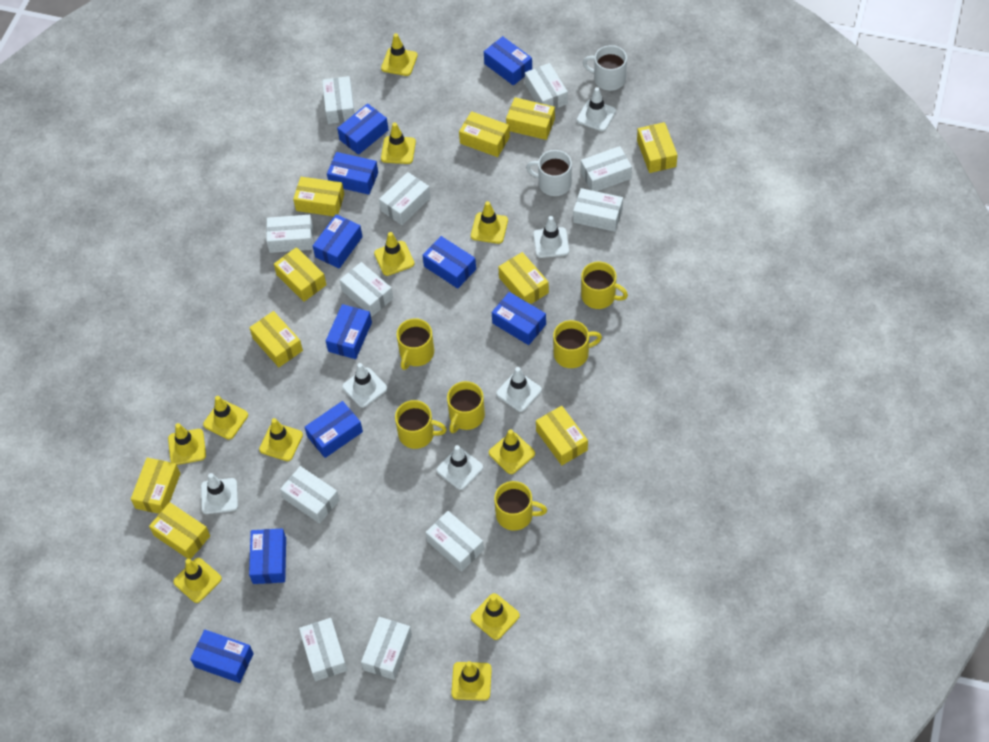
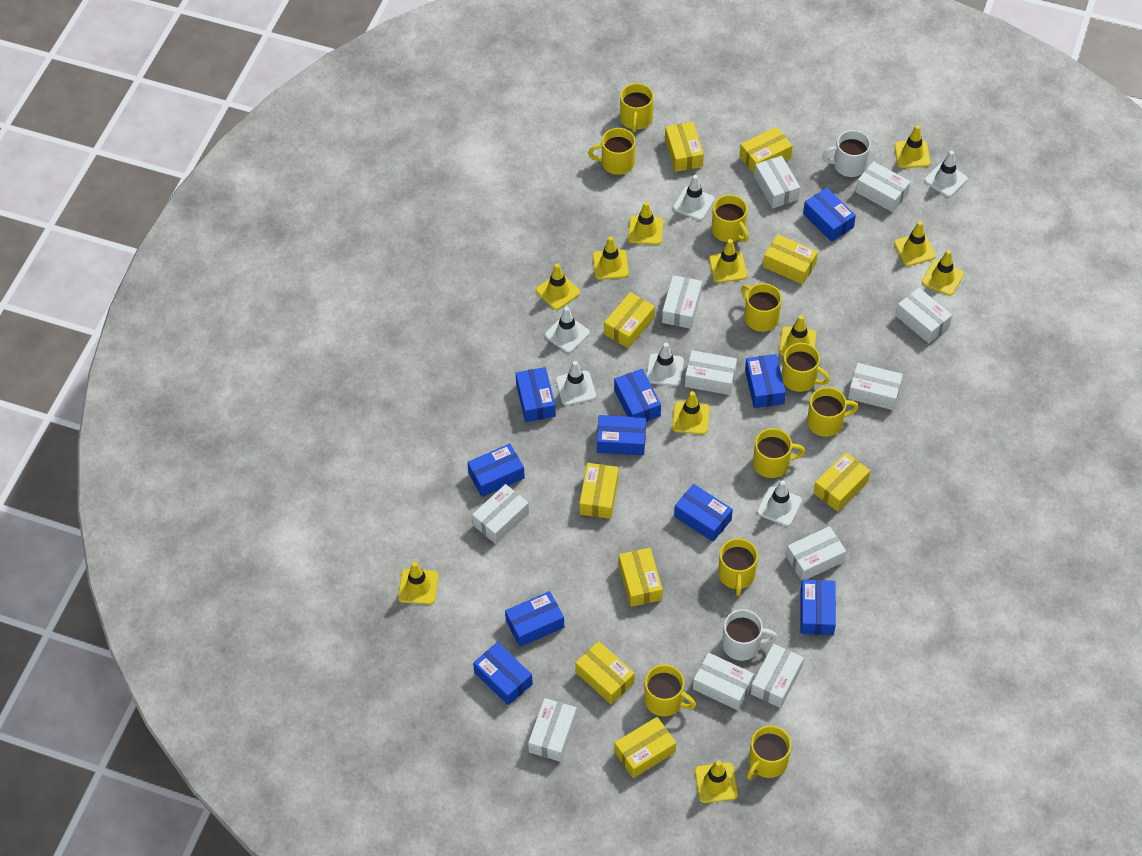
yellow box: [131,458,181,514] [149,502,210,560] [249,311,303,367] [274,247,327,302] [293,177,344,216] [459,111,510,157] [498,252,549,304] [506,97,555,140] [536,406,588,465] [637,122,677,173] = 10 -> [575,641,635,704] [579,463,619,519] [604,292,655,348] [614,717,676,778] [619,547,663,607] [665,122,704,172] [740,127,793,175] [763,234,818,285] [814,452,870,512] = 9
yellow mug: [395,400,447,449] [396,318,434,370] [447,381,485,433] [494,481,547,531] [553,320,602,368] [581,262,628,309] = 6 -> [588,128,635,175] [620,83,654,132] [644,665,696,717] [712,195,749,242] [718,538,758,596] [741,283,782,332] [747,726,791,780] [753,428,805,478] [782,343,830,392] [807,387,858,437] = 10

